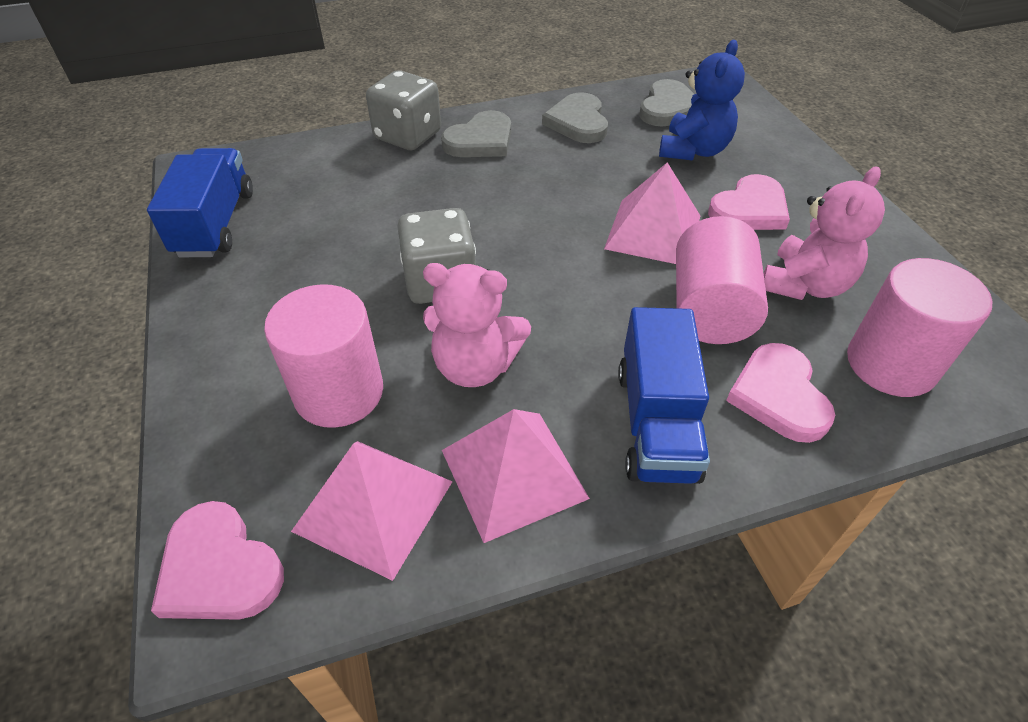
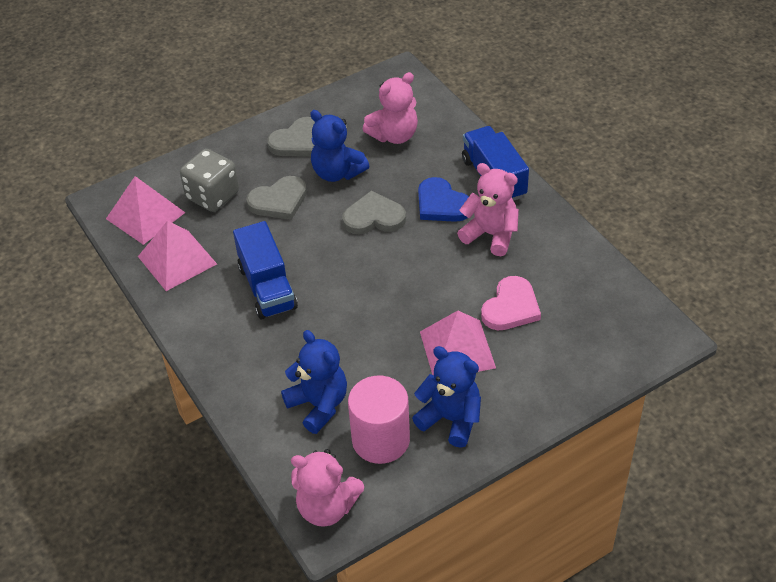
blue heart: none = 0 -> [418,177,469,222] = 1
blue teddy bear: [659,40,745,160] = 1 -> [281,330,347,434] [310,110,369,182] [412,346,481,448] = 3
grey dice: [366,70,441,150] [397,208,476,304] = 2 -> [180,149,239,212] = 1
pink cylinder: [264,284,383,428] [676,216,768,344] [847,258,992,397] = 3 -> [348,376,410,464] = 1
pink heart: [151,501,284,620] [708,174,790,230] [726,343,835,443] = 3 -> [481,276,541,330] = 1
pink teddy bear: [423,263,531,387] [764,166,885,300] = 2 -> [291,449,365,527] [363,72,418,144] [457,163,519,256] = 3

